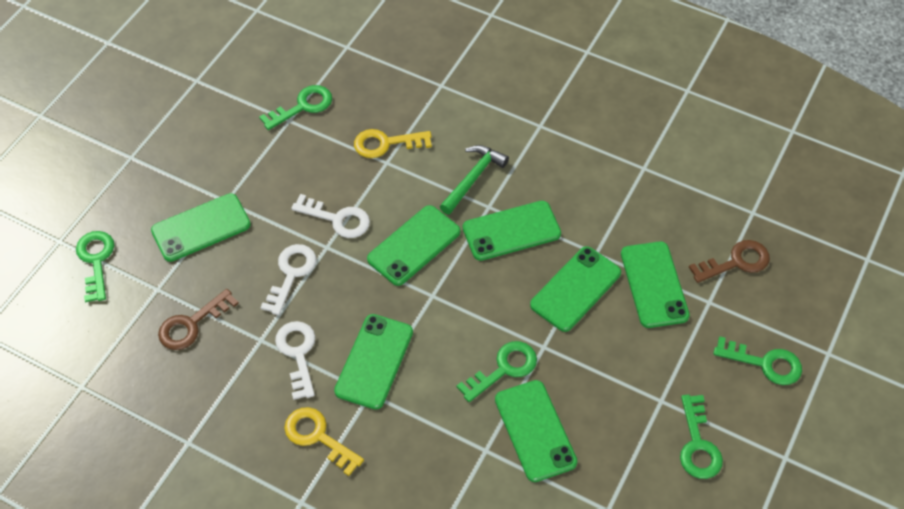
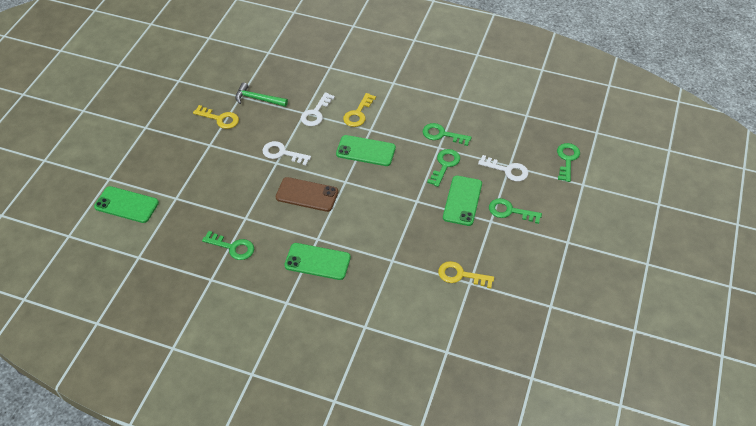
brown key: [158,289,239,350] [689,240,770,283] = 2 -> none = 0
brown phone: none = 0 -> [276,177,338,212] = 1
green phone: [151,193,251,262] [334,314,413,409] [367,205,460,286] [463,201,561,261] [495,380,577,482] [530,246,621,332] [621,242,690,328] = 7 -> [94,186,159,223] [284,243,351,280] [336,135,396,166] [443,176,482,226] = 4
yellow key: [284,407,364,476] [354,129,432,158] = 2 -> [193,105,239,129] [343,93,376,127] [438,261,494,289] = 3

